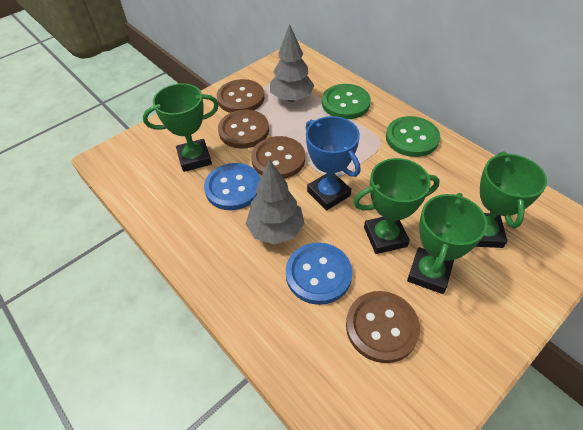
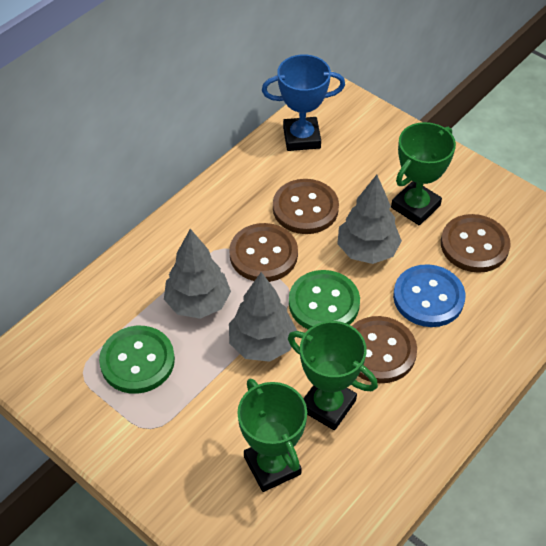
blue button: [204,163,260,210] [286,243,352,305] = 2 -> [393,264,465,327] = 1
green trophy: [143,83,219,172] [353,158,440,254] [407,193,487,294] [475,152,547,248] = 4 -> [237,379,307,492] [288,321,378,430] [391,122,456,226] = 3
grey tree: [246,159,305,244] [270,24,315,102] = 2 -> [164,229,231,319] [229,272,297,362] [337,175,402,264] = 3

